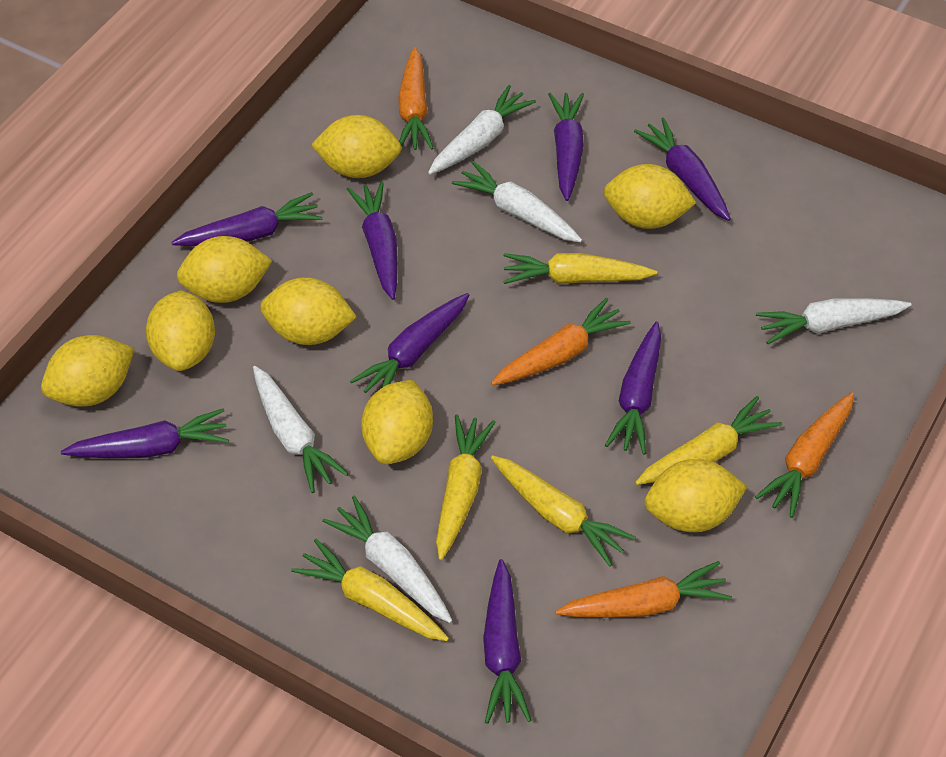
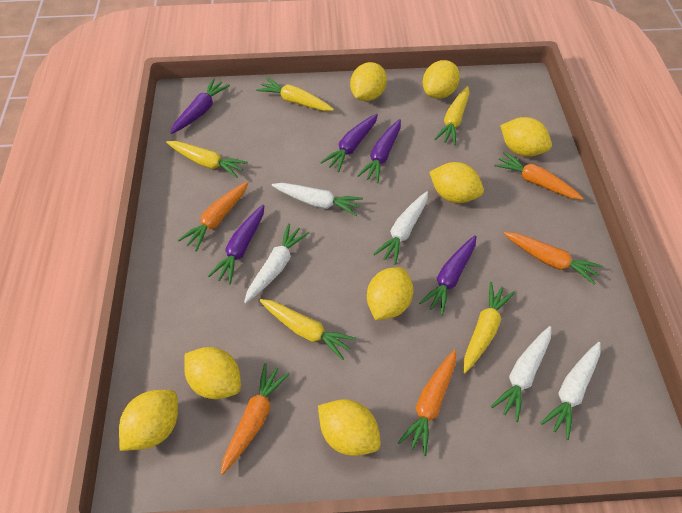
orange carrot: [398,47,434,150] [491,298,631,385] [555,561,732,618] [755,392,854,518] = 4 -> [178,182,248,252] [221,363,290,475] [398,350,456,456] [494,152,583,200] [504,232,603,285] = 5
purple carrot: [61,408,229,458] [172,192,323,246] [347,182,398,300] [350,293,469,393] [483,559,532,724] [548,93,584,201] [605,321,662,455] [634,117,731,221] = 8 -> [170,78,230,134] [208,205,265,285] [320,114,378,172] [357,119,401,183] [419,235,476,315] = 5

